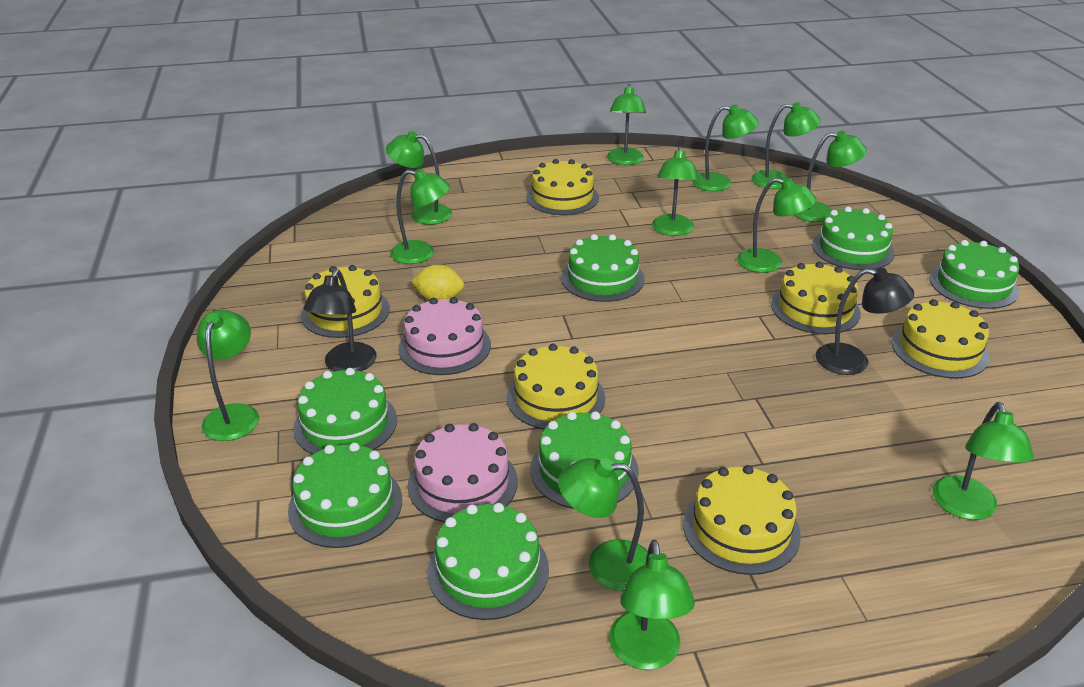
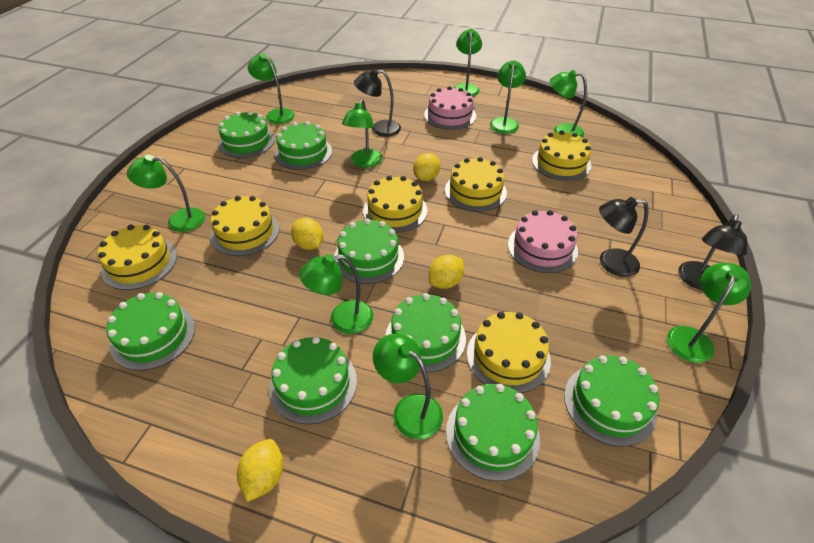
black lamp: [303,269,377,371] [816,268,914,375] = 2 -> [354,69,401,137] [599,197,648,277] [678,214,747,290] = 3
green cake: [288,443,402,548] [293,368,397,454] [428,503,549,620] [530,411,639,509] [561,234,645,302] [812,207,894,270] [930,240,1019,309] = 7 -> [106,292,195,371] [218,111,275,158] [269,336,357,424] [275,121,332,170] [334,218,404,284] [385,293,466,373] [446,384,540,481] [564,355,659,447] = 8
green lamp: [197,310,259,441] [386,131,452,225] [390,169,450,264] [558,458,648,591] [607,84,646,165] [609,540,695,670] [652,146,699,236] [692,104,759,191] [737,178,816,273] [752,102,821,189] [794,131,867,222] [932,402,1034,520] = 12 -> [127,155,205,232] [248,53,295,124] [299,254,374,334] [342,99,382,168] [373,334,443,439] [454,29,482,97] [490,60,526,134] [550,70,587,137] [667,263,751,363] = 9
yellow lemon: [411,264,464,300] = 1 -> [237,439,283,502] [291,218,323,250] [413,153,440,181] [429,255,464,289] = 4

